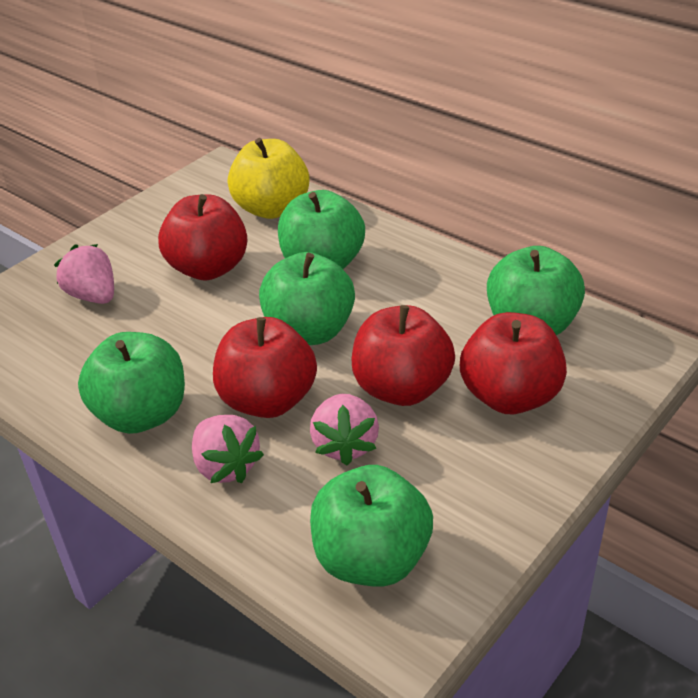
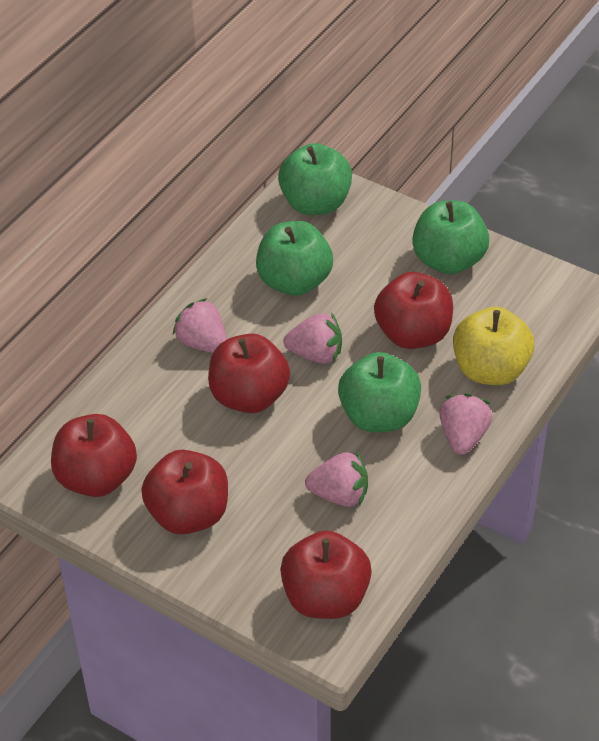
green apple: [78,332,185,434] [259,252,355,345] [278,190,365,269] [310,465,433,587] [487,246,585,335] = 5 -> [256,221,333,296] [278,143,352,215] [338,352,421,432] [412,200,489,275] = 4
pink strawberry: [54,244,114,304] [192,415,264,483] [310,394,379,465] = 3 -> [173,298,227,353] [283,313,342,364] [305,451,368,507] [439,393,492,455] = 4
red apple: [158,194,247,281] [213,317,317,418] [352,305,455,406] [460,312,567,414] = 4 -> [51,414,137,497] [141,450,228,535] [208,334,290,413] [280,531,372,619] [374,272,453,349] = 5

